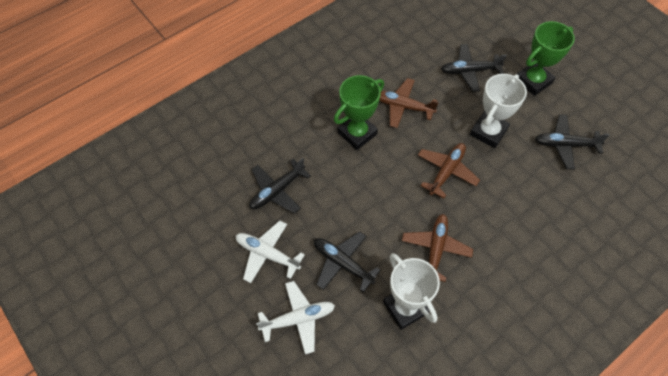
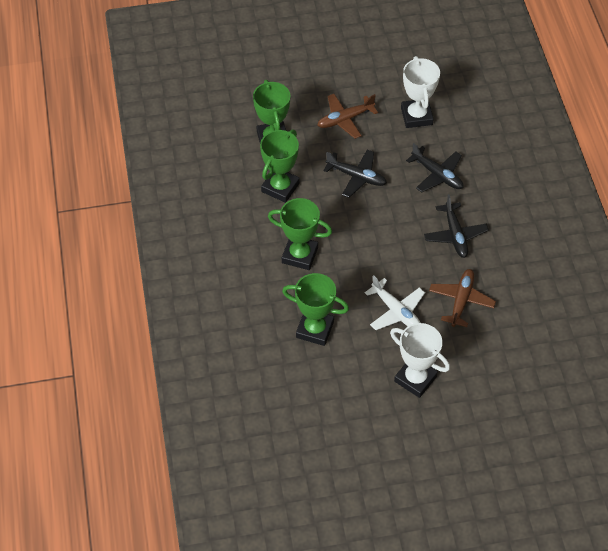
black plane: [249,158,311,214] [314,231,381,292] [441,44,507,92] [535,114,610,170] = 4 -> [323,150,387,198] [406,143,464,192] [424,194,489,258] = 3
brown plane: [379,78,439,128] [402,214,473,282] [418,143,480,198] = 3 -> [317,94,378,139] [429,269,496,327] = 2
green trophy: [334,75,384,150] [517,21,575,96] = 2 -> [253,80,290,143] [260,129,300,203] [268,198,332,270] [282,273,349,346] = 4
white plane: [235,221,305,283] [256,281,335,354] = 2 -> [365,276,425,330] = 1

